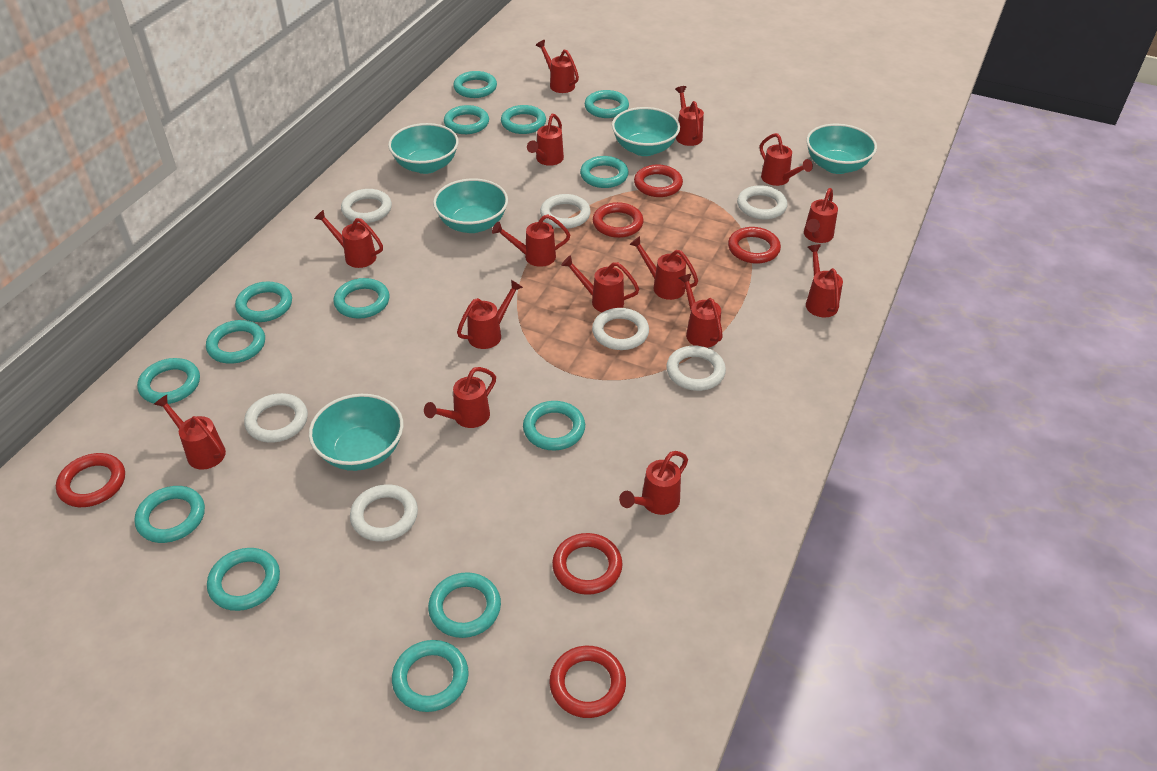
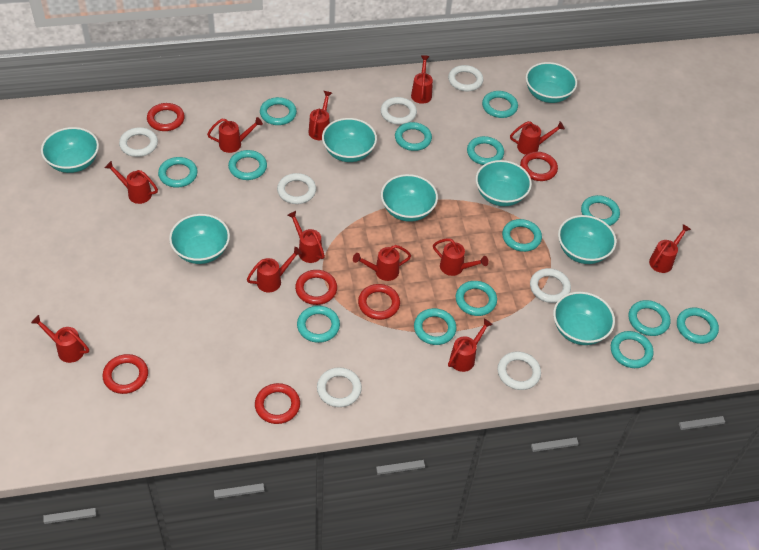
red watering can: [154,395,226,470] [314,210,383,268] [424,367,496,428] [457,280,523,349] [492,214,570,267] [527,114,564,166] [536,40,579,93] [561,255,639,312] [619,451,688,515] [629,236,698,300] [675,86,704,146] [679,273,723,348] [760,133,813,186] [804,188,838,243] [806,244,843,317] = 15 -> [31,315,89,363] [105,161,158,204] [207,117,263,153] [247,247,302,292] [288,211,325,263] [309,91,332,140] [353,245,411,281] [411,55,433,104] [433,238,489,276] [448,319,493,372] [510,121,565,155] [649,224,691,273] = 12
turquoise bowl: [309,394,404,471] [388,123,459,174] [433,178,508,233] [612,107,680,156] [806,124,877,174] = 5 -> [41,127,99,173] [169,214,230,264] [322,118,377,162] [381,174,438,222] [476,160,532,206] [526,62,577,103] [553,292,615,345] [558,215,616,264] = 8

